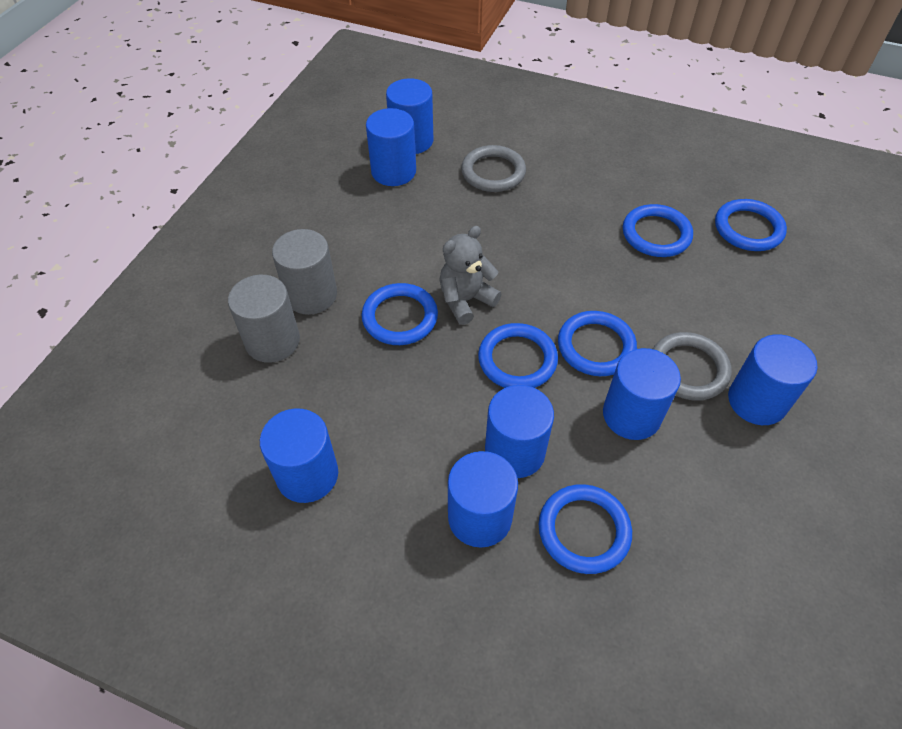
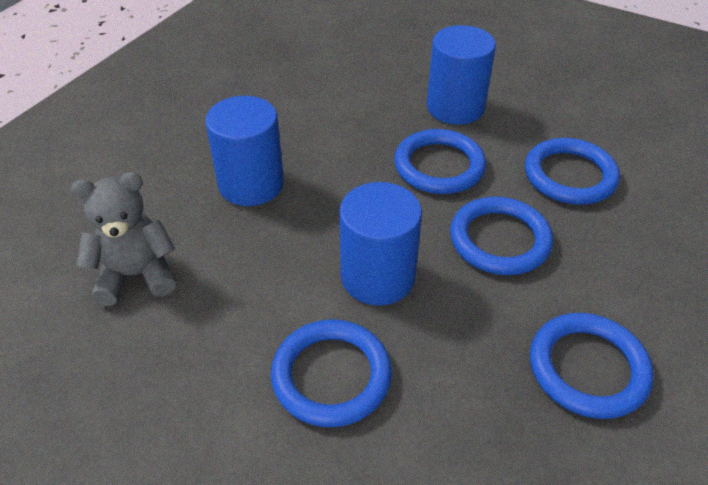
blue cylinder: [260,408,338,503] [366,108,416,186] [386,78,433,154] [448,451,518,548] [485,385,554,478] [603,348,681,440] [728,334,817,425] = 7 -> [205,96,284,206] [339,182,422,306] [427,25,496,125] = 3
blue ring: [362,283,438,345] [478,323,558,388] [539,484,632,574] [558,311,637,376] [623,204,693,257] [715,199,787,251] = 6 -> [271,320,392,427] [394,129,486,194] [450,197,553,275] [525,138,620,205] [530,313,654,419] = 5
grey cylinder: [228,275,300,363] [272,229,337,315] = 2 -> none = 0
grey ring: [461,145,526,192] [653,332,732,401] = 2 -> none = 0

